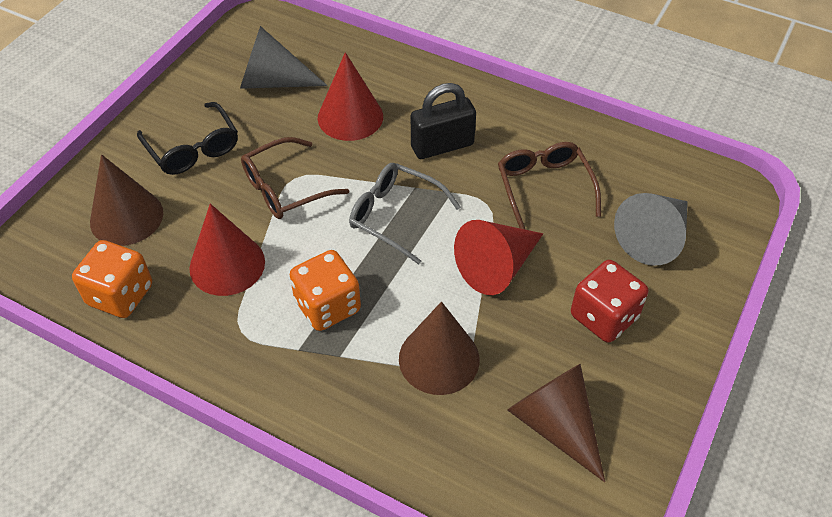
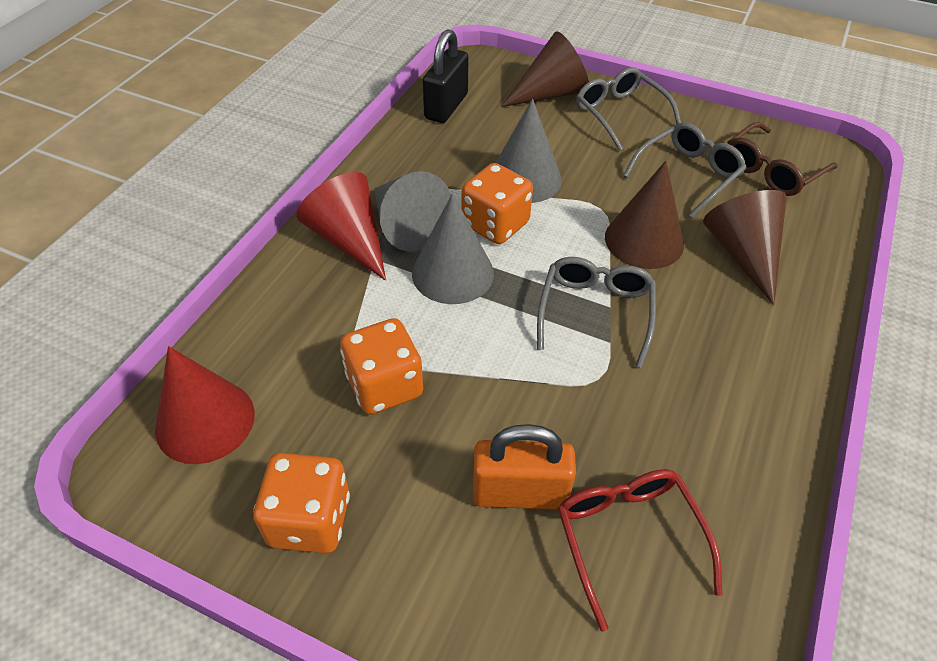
black glasses: [137,102,238,175] = 1 -> none = 0
brown glasses: [241,137,349,219] [498,142,601,230] = 2 -> [727,122,838,196] = 1
grey cone: [240,26,328,89] [614,193,688,266] = 2 -> [374,171,451,252] [412,193,494,304] [496,99,562,203] = 3
grey glasses: [349,163,461,265] = 1 -> [537,257,656,368] [576,67,681,150] [623,122,747,218] = 3
orange dice: [72,240,152,318] [289,250,361,331] = 2 -> [253,453,350,553] [340,318,423,415] [462,163,533,244] = 3
orange padlock: none = 0 -> [473,424,576,510] = 1
red cone: [189,204,265,296] [318,52,383,141] [454,220,543,295] = 3 -> [155,346,255,464] [297,172,386,281] = 2
red dice: [571,260,648,343] = 1 -> none = 0
red glasses: none = 0 -> [558,469,722,631] = 1

